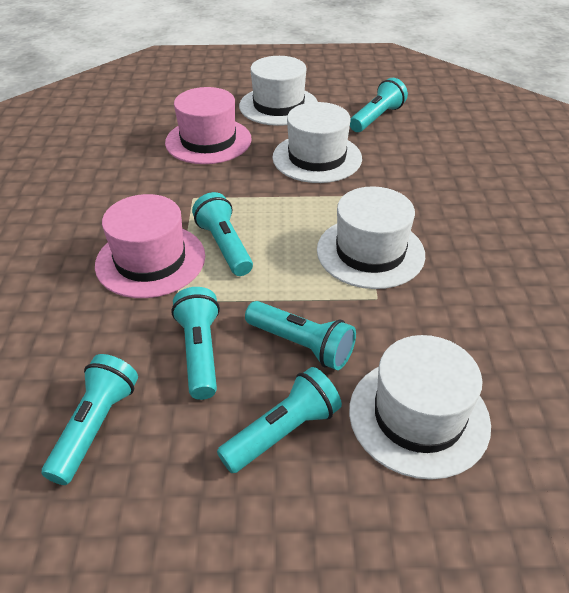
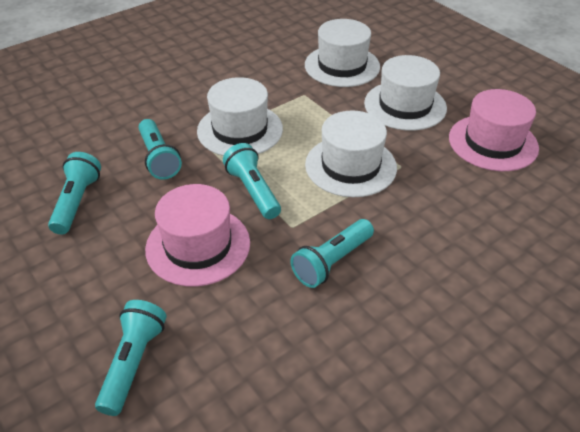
turquoise flashlight: [42,354,138,485] [171,287,220,400] [192,192,253,276] [217,367,342,473] [245,301,356,370] [350,78,408,132] = 6 -> [48,152,101,234] [95,300,167,416] [138,119,182,179] [223,143,281,219] [290,219,374,288] = 5

